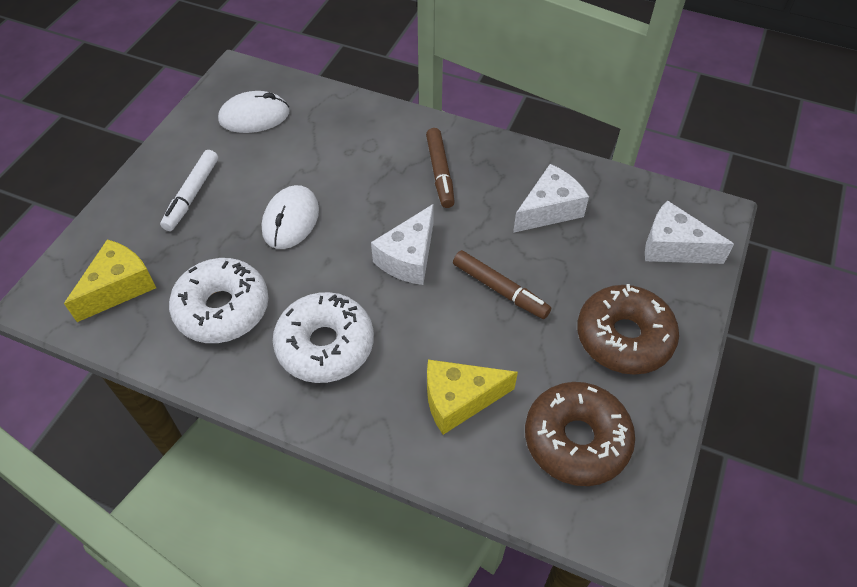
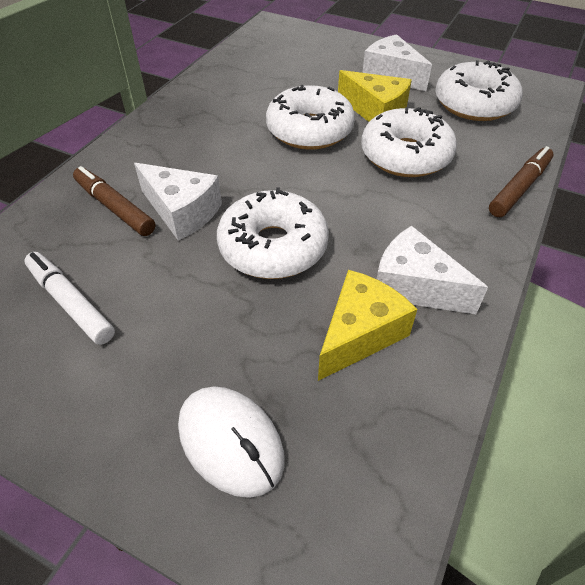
brown donut: [525,382,635,486] [577,284,679,375] = 2 -> none = 0
white donut: [169,258,268,343] [273,292,374,383] = 2 -> [217,187,329,279] [266,85,355,150] [361,107,457,177] [435,60,523,121] = 4
white mouse: [218,91,290,133] [262,185,319,249] = 2 -> [178,387,285,498] = 1

